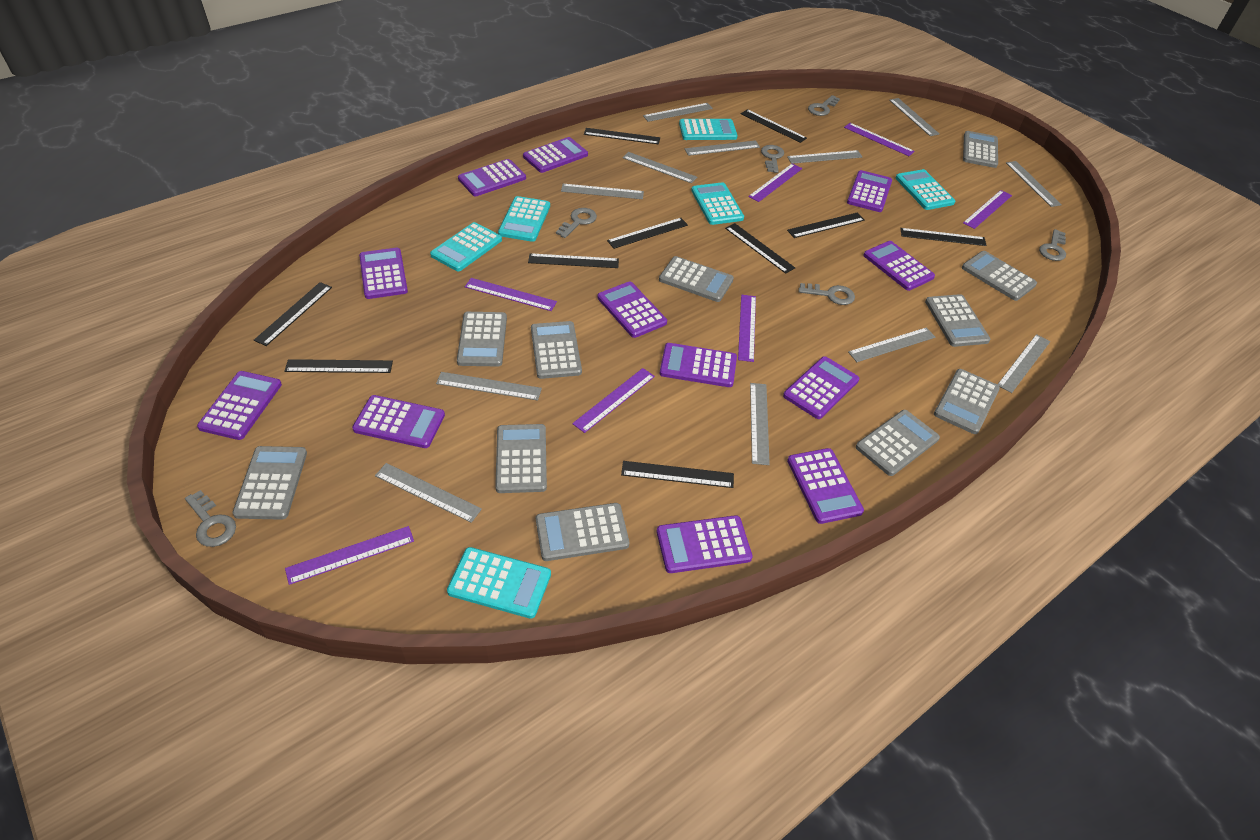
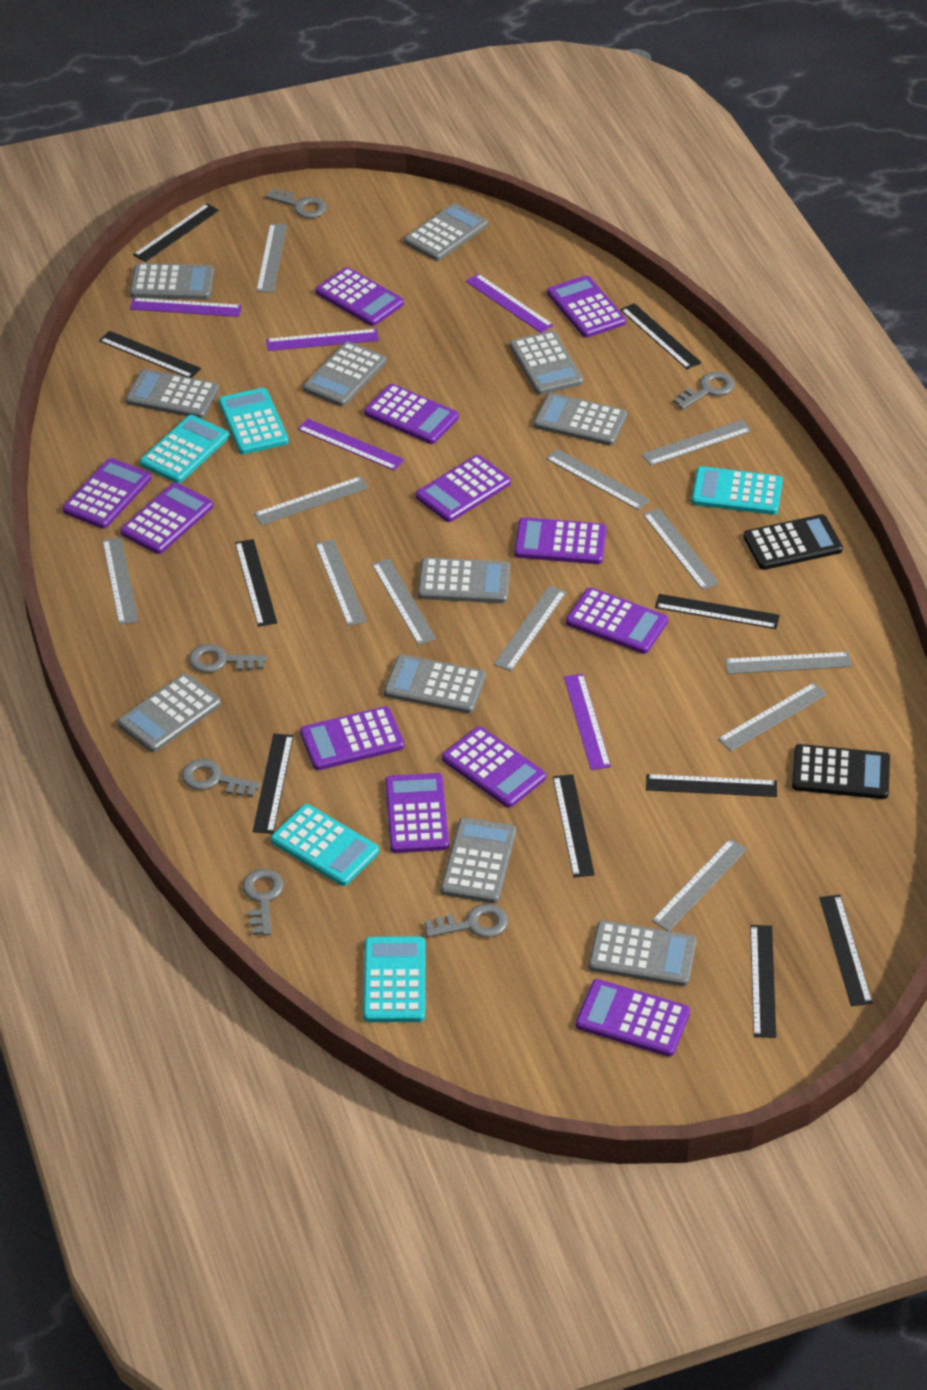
black calculator: none = 0 -> [744,514,843,570] [792,744,890,799] = 2
purple ruler: [285,526,414,585] [465,278,557,311] [572,368,655,433] [738,295,756,362] [748,164,802,202] [844,123,915,156] [963,190,1012,229] = 7 -> [130,298,242,317] [266,329,379,351] [298,418,404,471] [466,274,554,333] [564,674,611,770] = 5
turquoise calculator: [430,222,502,271] [447,547,551,619] [498,196,550,242] [679,119,737,140] [691,182,744,225] [895,169,955,210] = 6 -> [140,415,229,483] [218,388,289,454] [271,804,379,886] [363,936,425,1022] [691,466,783,515] = 5

